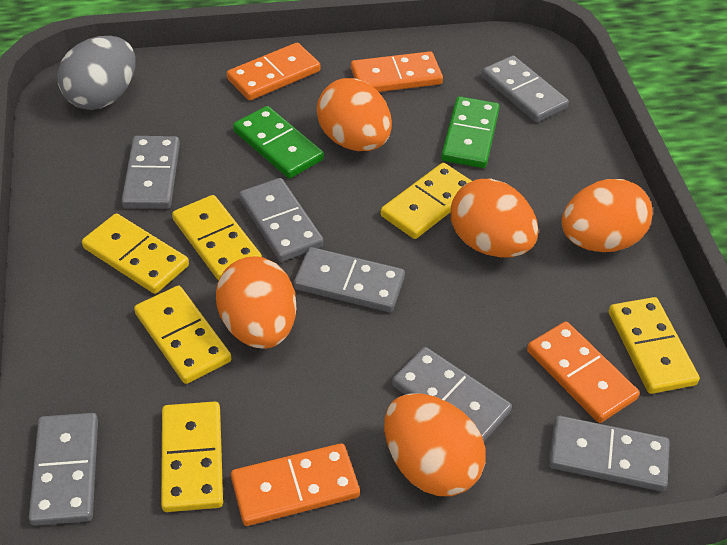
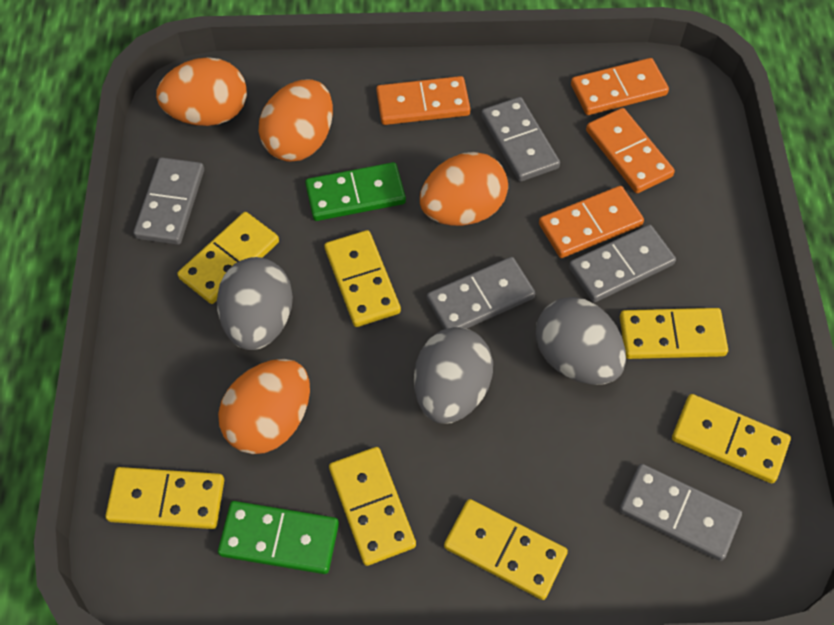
grey domino: [29,413,98,526] [121,136,180,209] [239,178,324,262] [294,247,405,312] [392,347,512,442] [481,56,569,122] [549,416,670,491] = 7 -> [133,157,204,245] [427,257,536,329] [481,97,560,182] [569,224,676,302] [619,464,742,561] = 5
grey egg: [57,36,136,110] = 1 -> [217,257,293,350] [414,327,493,424] [535,297,626,385] = 3
orange egg: [216,256,296,349] [317,78,392,151] [384,394,486,496] [451,179,538,258] [562,179,653,252] = 5 -> [156,57,247,126] [218,359,310,454] [258,79,333,162] [420,152,508,226] = 4
yellow domino: [82,213,189,294] [134,285,231,384] [161,402,223,512] [172,195,262,280] [381,163,472,239] [609,297,700,394] = 6 -> [105,467,224,529] [177,212,279,304] [324,230,401,327] [329,447,416,566] [444,499,568,600] [620,308,728,359] [672,394,791,483] = 7

